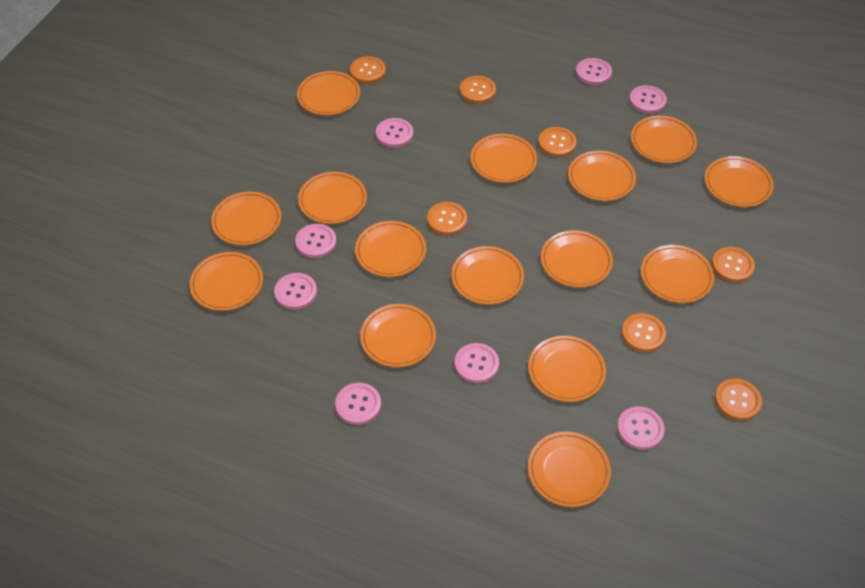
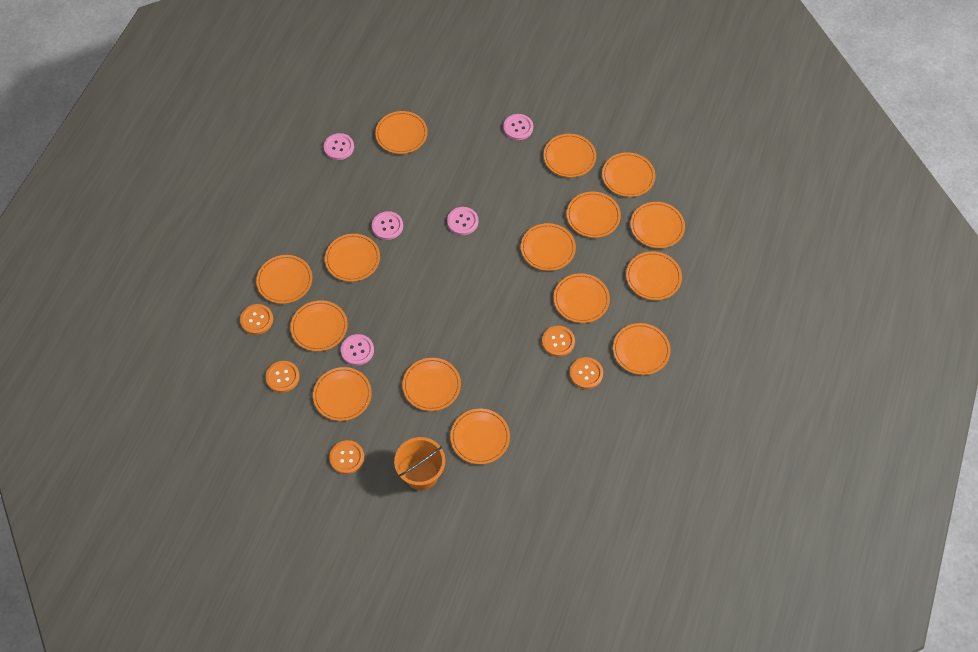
orange bucket: none = 0 -> [394,437,445,491] = 1
orange button: [350,56,386,84] [427,202,467,235] [460,76,496,104] [538,127,577,157] [622,313,666,352] [712,247,755,282] [715,378,762,421] = 7 -> [240,304,273,335] [266,361,300,393] [329,440,364,474] [542,326,575,357] [570,357,603,389] = 5
pink button: [274,273,317,310] [295,224,336,258] [335,383,381,425] [376,118,413,148] [455,343,499,383] [576,58,612,85] [617,406,665,450] [629,85,667,114] = 8 -> [324,133,354,160] [341,334,374,366] [372,211,403,240] [447,207,478,235] [503,114,533,140] = 5

